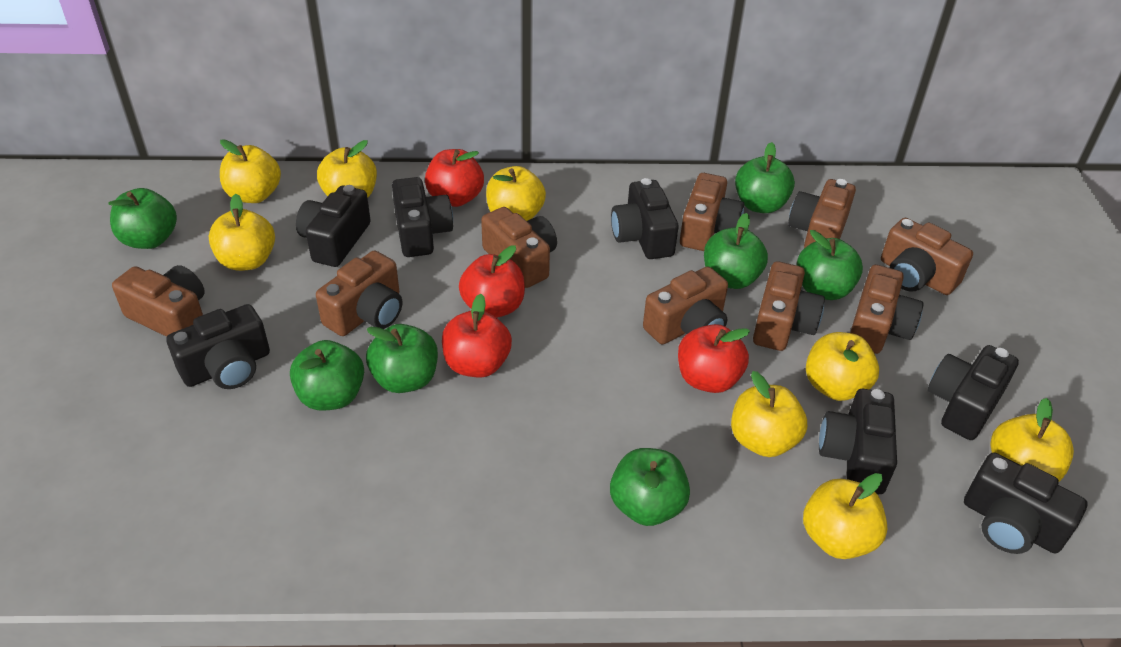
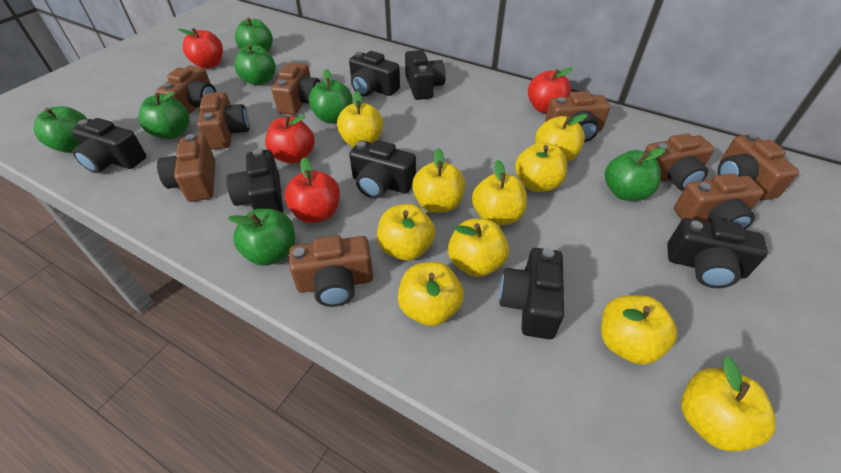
yellow apple: [209,194,275,271] [220,139,281,203] [317,140,377,198] [486,166,546,221] [731,371,807,457] [803,473,887,559] [806,332,879,401] [990,398,1074,481] = 8 -> [337,91,383,147] [377,204,436,261] [398,262,464,326] [412,148,465,213] [448,219,509,277] [472,160,527,226] [515,142,567,192] [535,114,587,162] [601,295,677,365] [681,356,776,452] = 10

